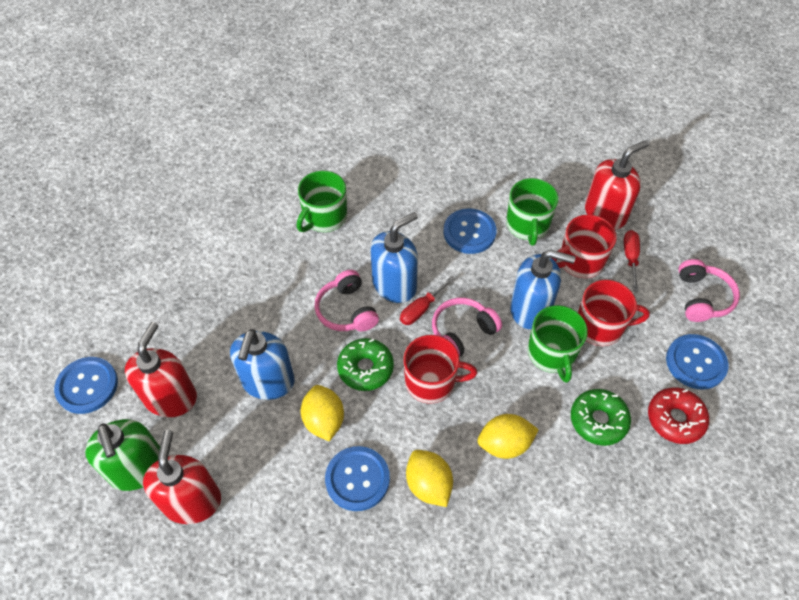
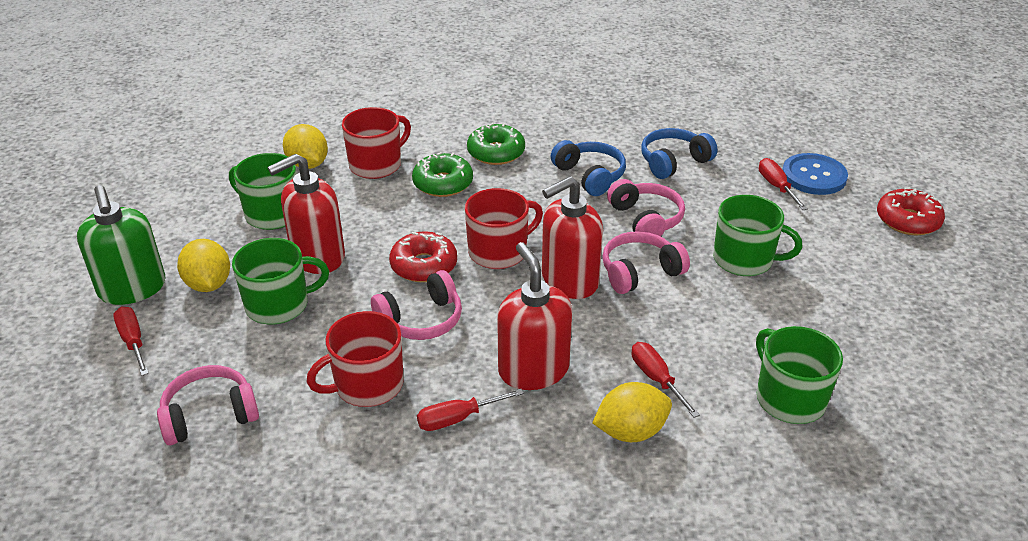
blue button: [54,357,118,414] [325,446,390,511] [443,208,497,254] [666,334,729,390] = 4 -> [782,153,848,195] = 1
blue headphones: none = 0 -> [551,140,626,196] [641,128,717,179] = 2
blue soap dispenser: [230,329,295,400] [371,212,418,303] [510,250,576,329] = 3 -> none = 0
green mug: [297,171,347,232] [506,178,558,246] [528,305,588,383] = 3 -> [229,153,297,230] [232,238,329,325] [713,195,802,276] [756,326,843,424] = 4
pink headphones: [314,270,379,331] [432,298,502,357] [678,259,740,322] = 3 -> [157,365,259,445] [371,270,462,340] [602,231,690,294] [607,179,685,237] = 4
red donut: [648,388,709,444] = 1 -> [389,231,457,282] [877,187,945,235] = 2
red screwdriver: [400,276,455,325] [624,230,640,291] = 2 -> [113,307,149,376] [417,389,524,431] [631,342,700,418] [759,158,808,210] = 4

